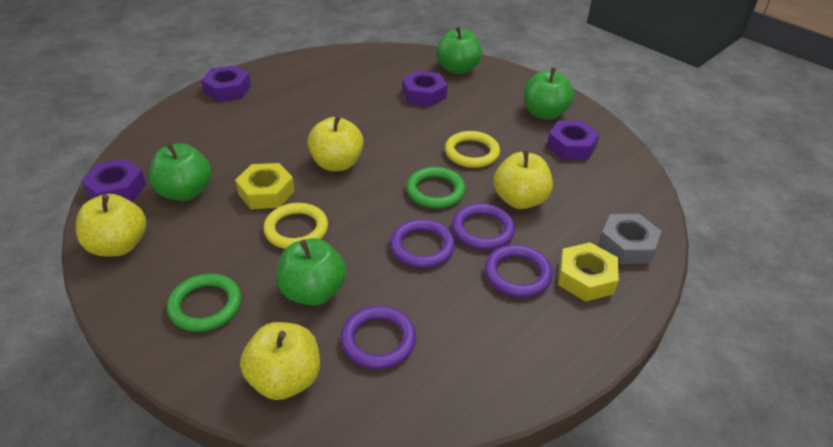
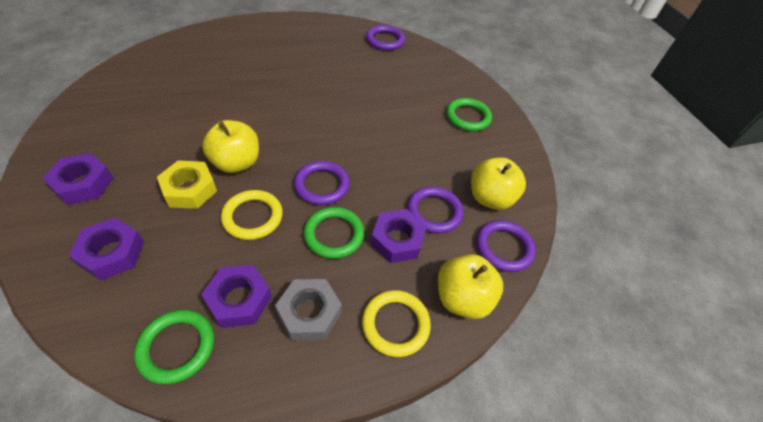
green apple: [149,142,212,201] [277,238,346,306] [437,26,482,74] [524,67,574,120] = 4 -> none = 0
green ring: [167,274,242,332] [406,167,466,208] = 2 -> [134,310,214,384] [304,207,364,259] [446,98,492,131] = 3
yellow apple: [76,194,146,257] [240,322,320,400] [307,115,364,171] [493,150,553,209] = 4 -> [202,120,259,173] [438,254,503,319] [471,157,526,210] = 3
yellow nut: [235,163,294,209] [558,242,619,302] = 2 -> [157,160,217,209] = 1

